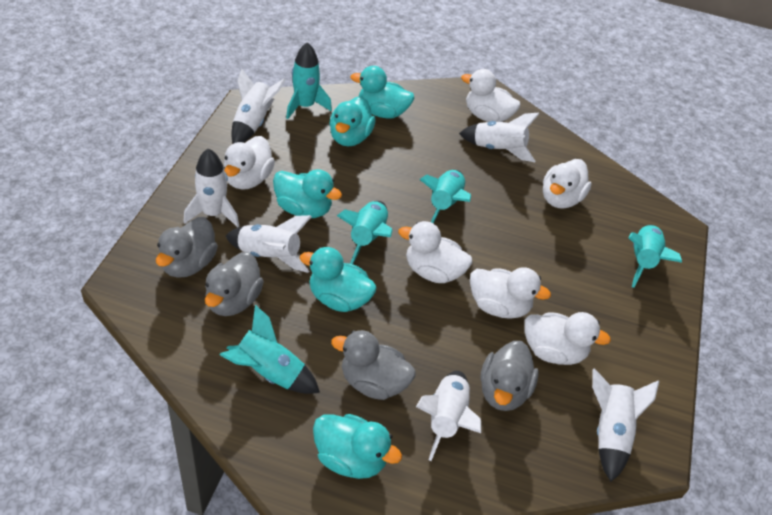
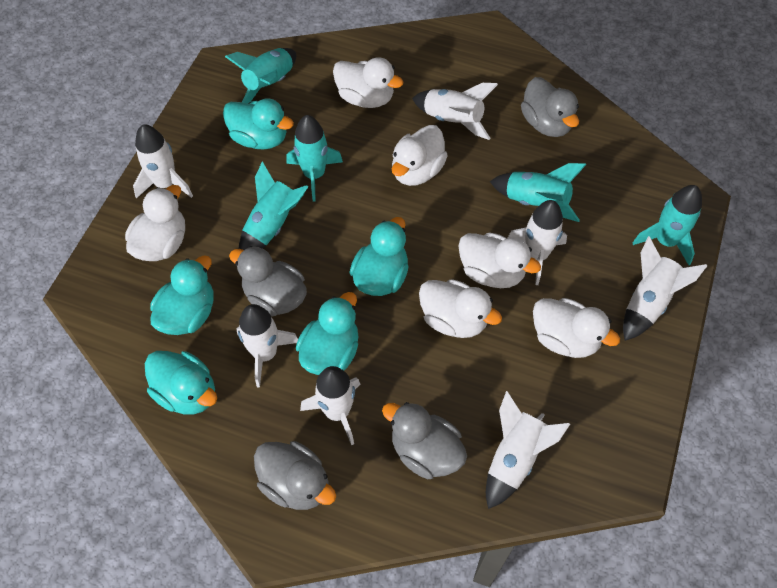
white rocket: [184,148,239,227] [226,215,312,273] [231,69,285,144] [416,371,481,461] [459,113,539,162] [592,368,659,482] = 6 -> [133,124,193,198] [237,304,298,388] [300,366,360,445] [412,83,498,140] [486,391,570,509] [508,200,567,285] [623,236,707,341] = 7

